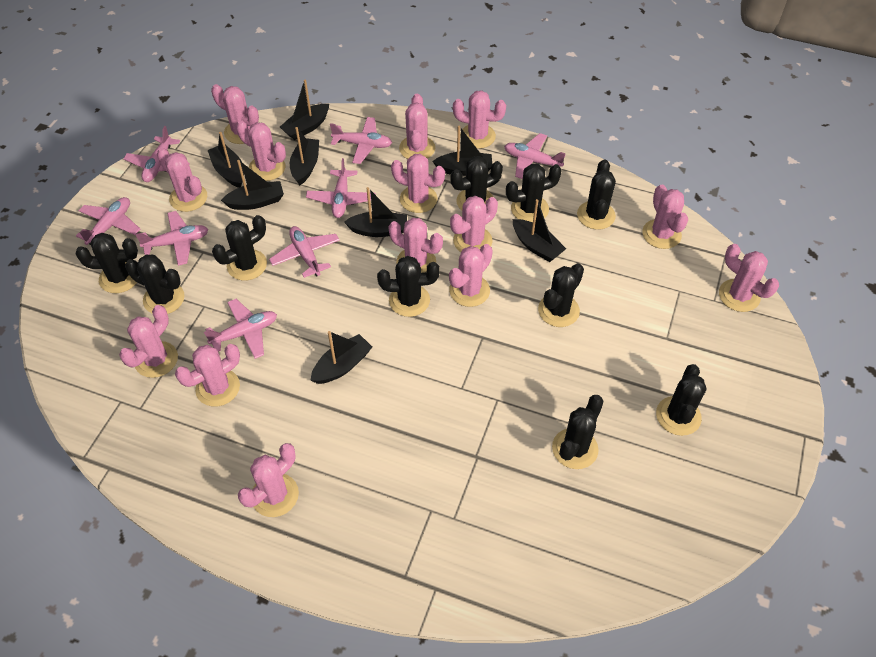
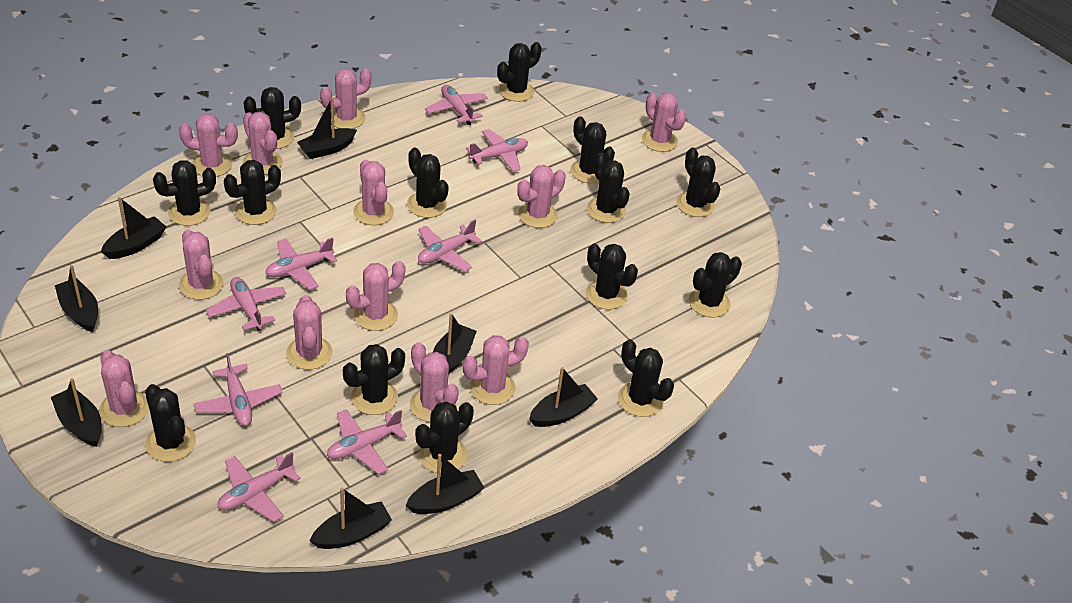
black cactus: [76,233,138,293] [125,255,185,314] [212,215,267,281] [377,256,440,317] [450,156,503,211] [506,164,562,223] [538,263,584,327] [552,395,603,469] [577,159,616,230] [656,364,707,436] = 10 -> [145,384,196,462] [153,160,216,226] [224,160,281,225] [243,87,301,149] [343,344,405,415] [407,148,449,218] [415,402,474,474] [497,42,542,102] [570,116,615,184] [586,244,638,309] [587,153,630,223] [618,339,674,417] [676,147,720,217] [689,252,742,318] = 14
pink cactus: [119,305,178,378] [157,148,207,212] [175,344,240,407] [211,84,259,144] [236,120,286,181] [238,443,299,517] [388,218,443,273] [391,154,445,213] [399,94,435,159] [449,244,493,307] [450,196,498,252] [453,90,506,149] [642,185,688,249] [719,244,779,312] = 14 -> [99,350,149,427] [179,114,238,177] [179,229,224,300] [243,112,283,175] [286,295,332,370] [320,69,371,129] [346,261,406,331] [353,160,394,225] [410,342,459,422] [463,335,529,405] [517,165,566,228] [642,93,686,152] = 12

